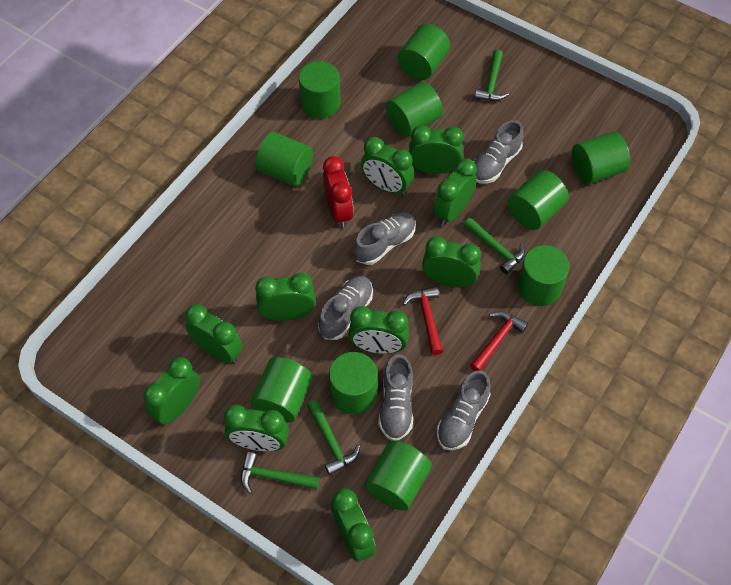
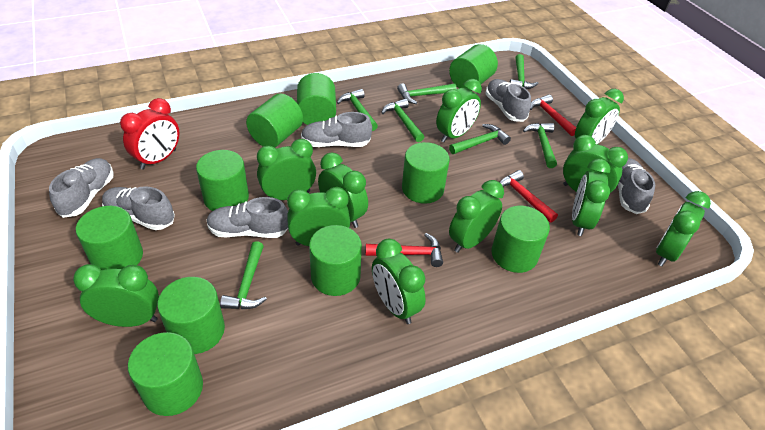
green clock: [143,357,200,425] [185,304,243,364] [224,405,289,451] [255,273,316,321] [331,488,376,562] [348,306,409,354] [361,137,414,195] [409,125,464,174] [422,236,481,287] [433,159,477,226] = 10 -> [73,264,159,327] [257,139,316,200] [287,187,350,246] [318,152,368,228] [372,239,426,324] [436,79,482,142] [449,180,504,253] [563,135,628,193] [572,159,610,236] [575,89,624,144] [656,191,711,266] = 11
green hammer: [241,452,320,494] [307,400,360,475] [464,218,525,274] [474,50,509,101] = 4 -> [220,241,267,309] [337,89,378,131] [381,99,424,142] [397,83,457,104] [449,124,511,154] [509,54,539,89] [523,123,557,168] = 7
grey shoe: [318,276,373,340] [354,212,416,265] [378,354,413,440] [437,370,491,450] [473,120,523,183] = 5 -> [49,158,114,218] [102,186,175,230] [207,197,288,238] [301,112,372,147] [486,79,531,122] [618,158,655,214] = 6
red hammer: [403,286,443,355] [470,311,528,371] = 2 -> [366,233,443,267] [500,170,558,223] [530,94,576,136] = 3

